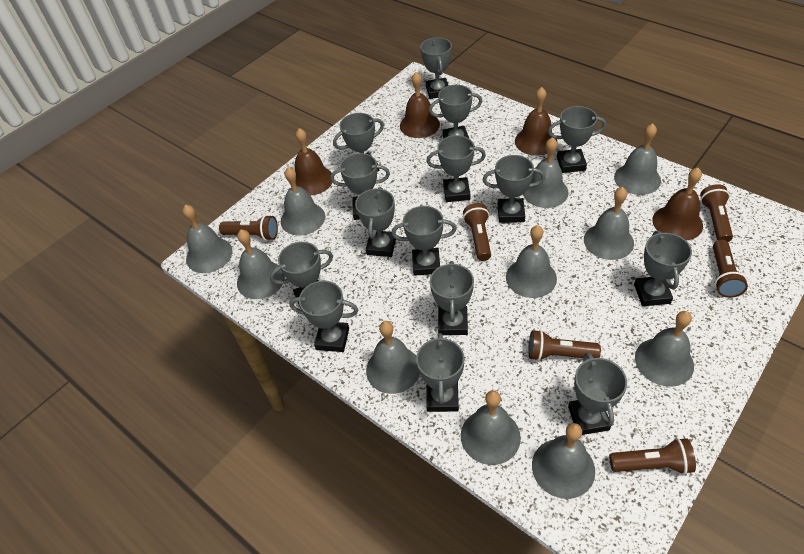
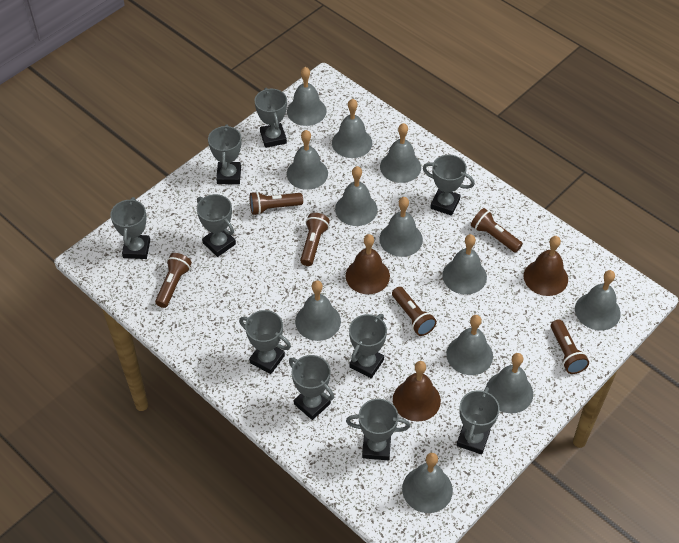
brown bell: [295,128,332,195] [400,72,440,138] [515,87,557,156] [653,168,703,241] = 4 -> [346,234,390,294] [393,361,441,422] [524,236,568,296] = 3
grey bell: [182,205,232,273] [237,230,285,299] [281,167,325,236] [366,321,420,394] [461,390,521,465] [506,225,557,298] [523,137,569,208] [532,423,595,499] [584,187,634,260] [614,123,661,195] [635,311,694,387] = 11 -> [287,67,327,126] [287,130,328,190] [295,280,341,341] [332,99,373,158] [335,166,378,226] [379,197,423,257] [380,123,421,183] [402,453,453,513] [442,234,487,295] [446,315,493,375] [486,353,533,414] [575,270,621,330] = 12
grey trophy: [270,242,333,308] [289,281,358,352] [330,153,390,220] [333,113,384,172] [355,187,396,257] [391,206,456,276] [416,333,465,412] [420,37,452,99] [427,135,486,202] [429,85,482,139] [430,261,474,335] [483,155,545,223] [548,106,606,173] [568,353,627,435] [634,230,692,306] = 15 -> [110,197,150,259] [197,194,236,257] [208,124,242,184] [239,310,291,374] [254,88,287,148] [289,355,334,420] [346,399,410,460] [349,314,387,378] [423,155,475,216] [456,387,500,454] = 10

